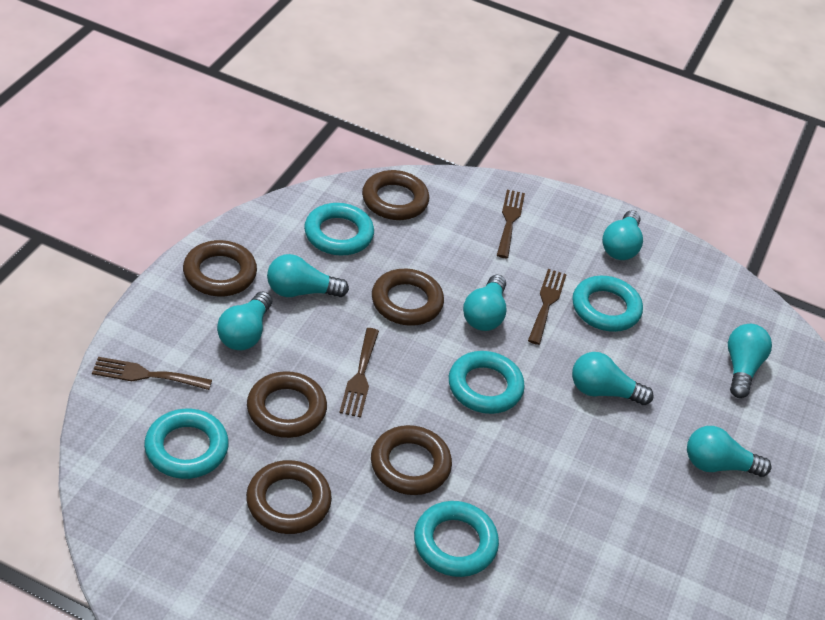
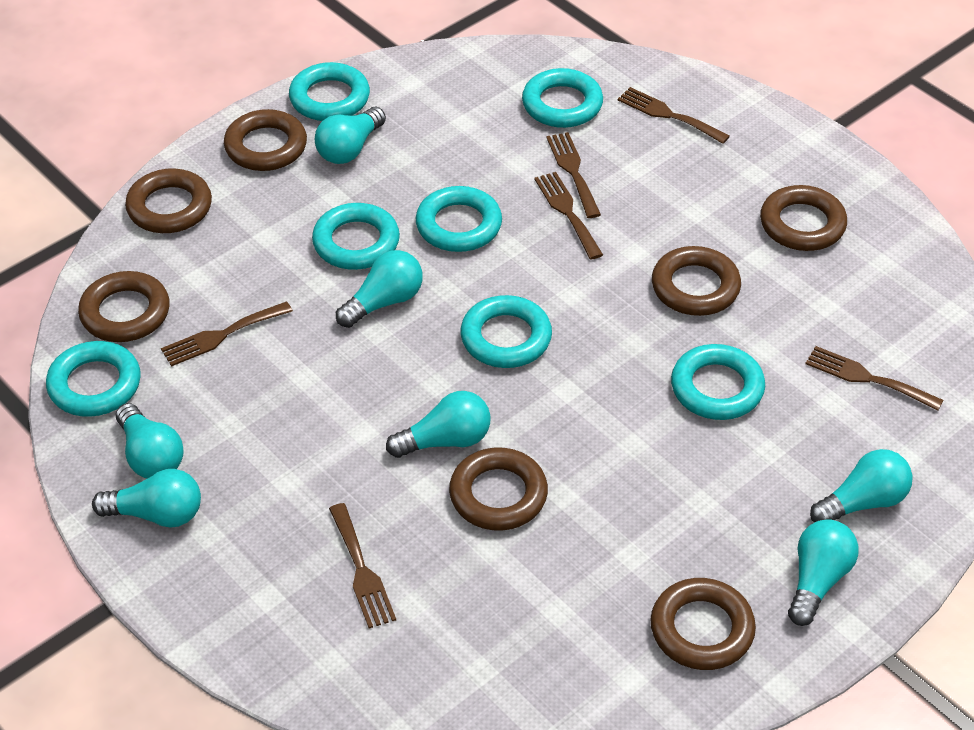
brown fork: [92,357,212,390] [339,328,379,418] [497,189,525,258] [528,269,567,345] = 4 -> [161,301,293,367] [329,503,396,629] [534,172,603,259] [546,132,601,218] [618,87,730,144] [805,346,943,411] = 6
brown ring: [183,240,257,296] [246,460,332,534] [247,371,327,438] [362,170,429,220] [371,425,452,495] [372,269,444,326] = 6 -> [78,271,170,342] [125,168,212,233] [224,109,307,171] [449,447,548,531] [650,578,756,670] [652,246,741,316] [760,185,847,251] = 7
turquoise ring: [144,409,229,479] [304,203,374,255] [414,501,499,577] [449,351,525,414] [573,276,643,332] = 5 -> [46,341,141,417] [289,62,370,121] [312,203,400,270] [416,186,502,252] [460,295,552,368] [522,68,603,128] [671,344,765,420] = 7

